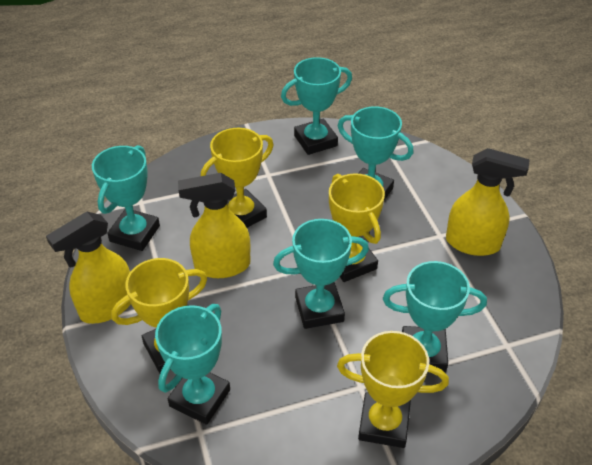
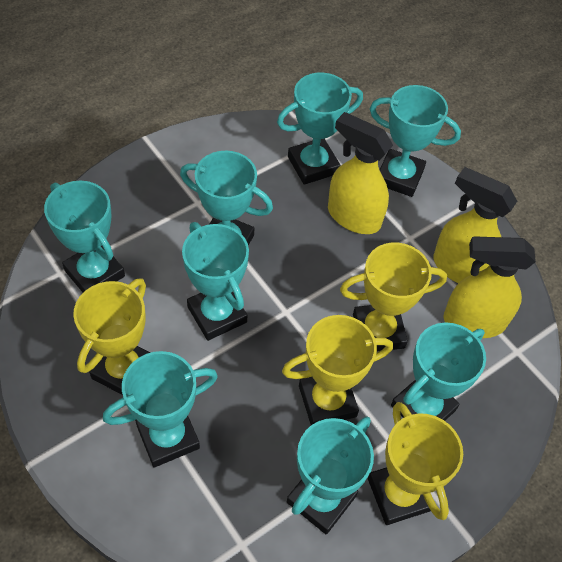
turquoise trophy: [92,145,160,251] [155,304,230,425] [273,219,369,329] [281,57,352,155] [338,106,414,200] [383,261,487,372] = 6 -> [44,181,125,292] [103,351,218,468] [180,151,273,245] [182,222,249,341] [277,73,363,185] [287,417,374,534] [370,85,461,197] [391,323,486,421] = 8

